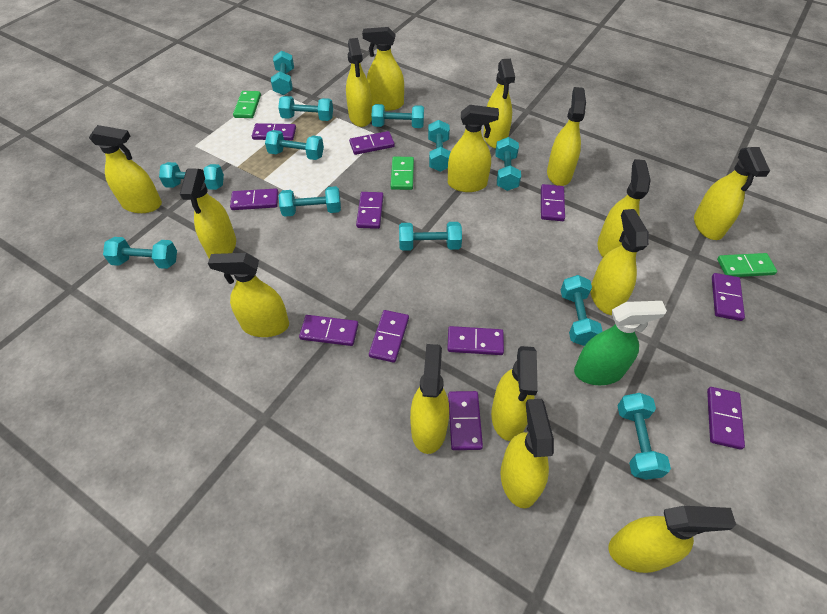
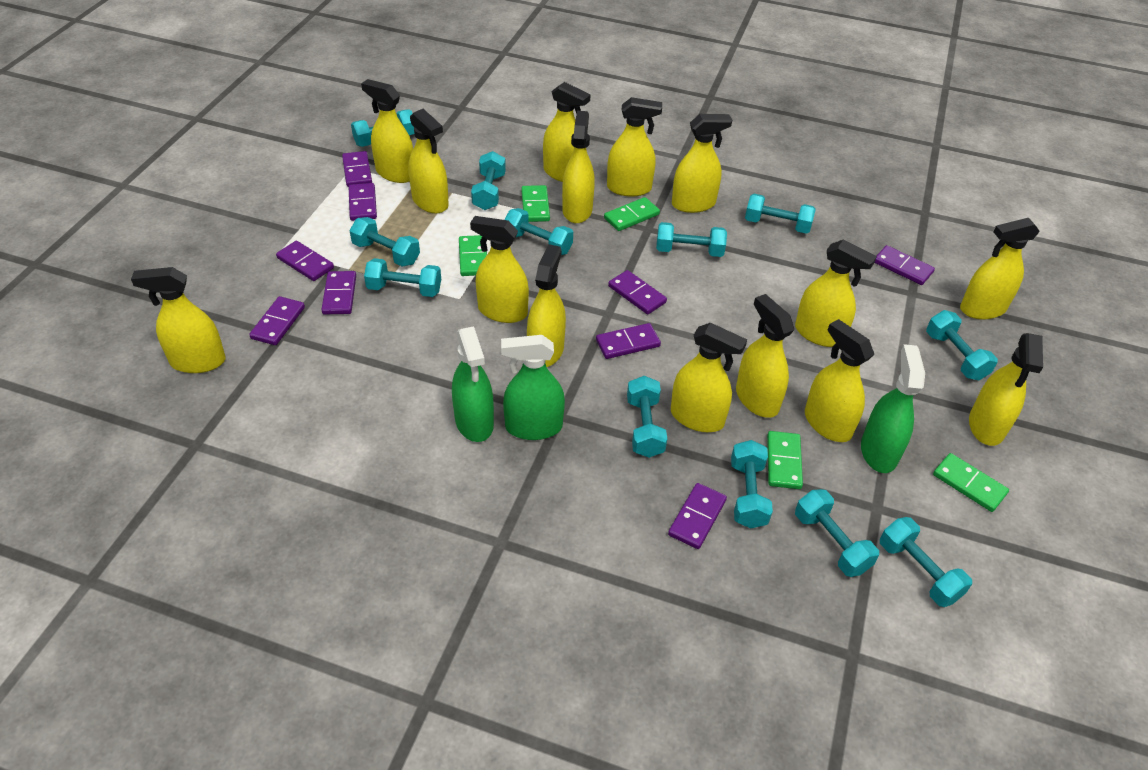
green domino: [233,91,261,118] [391,157,414,190] [717,253,777,277] = 3 -> [459,235,487,276] [521,185,550,222] [604,197,660,231] [767,431,803,489] [933,453,1009,512] = 5
green spray bottle: [574,301,667,385] = 1 -> [452,326,494,442] [501,335,565,440] [861,344,925,473] = 3
purple domino: [230,188,278,210] [252,123,296,140] [299,315,358,346] [349,131,395,155] [356,192,383,229] [369,310,409,363] [447,326,504,355] [448,391,483,450] [541,184,565,221] [707,387,745,450] [712,273,745,321] = 11 -> [249,296,305,345] [276,241,334,281] [321,271,356,314] [342,151,372,187] [349,183,377,221] [596,323,661,359] [608,270,667,314] [668,483,727,549] [875,245,935,285] = 9

